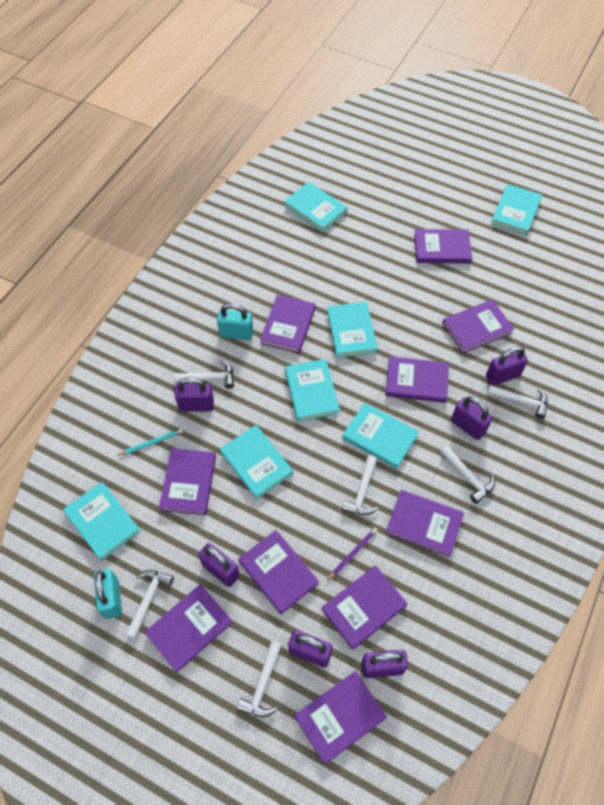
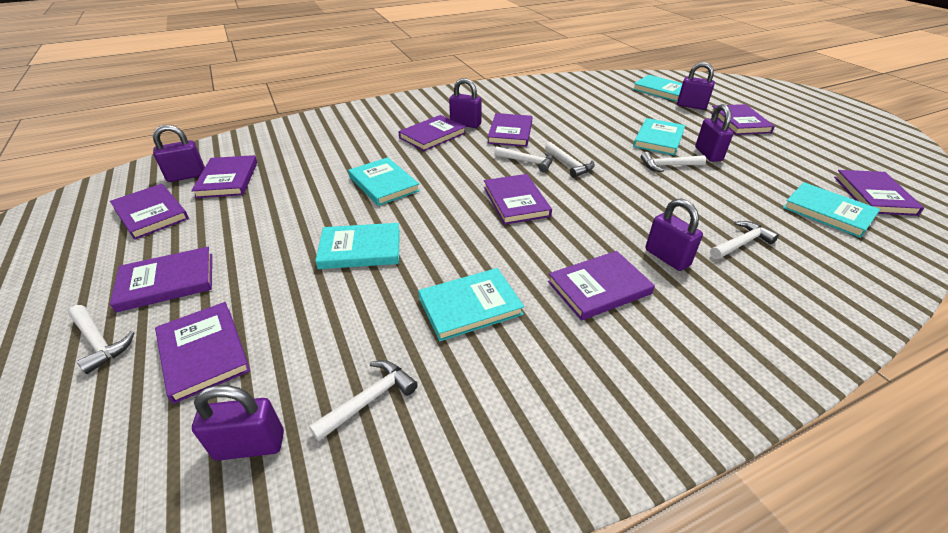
purple pencil: [327,528,378,581] = 1 -> none = 0
turquoise book: [63,482,141,561] [220,425,293,499] [284,182,347,232] [285,359,340,422] [327,302,378,358] [342,402,419,469] [491,184,542,235] = 7 -> [315,223,400,269] [348,157,420,206] [418,268,524,341] [633,75,682,102] [633,118,685,155] [783,182,880,238] = 6
turquoise padlock: [94,569,122,619] [217,303,253,340] = 2 -> none = 0
turquoise pencil: [117,429,183,456] = 1 -> none = 0

